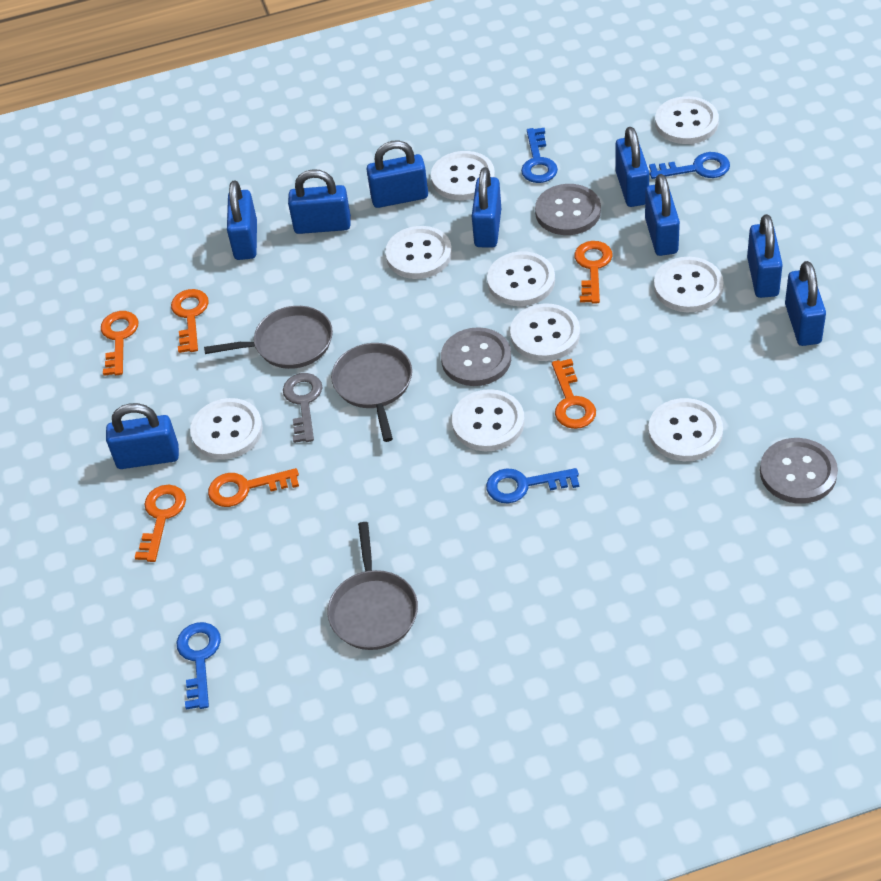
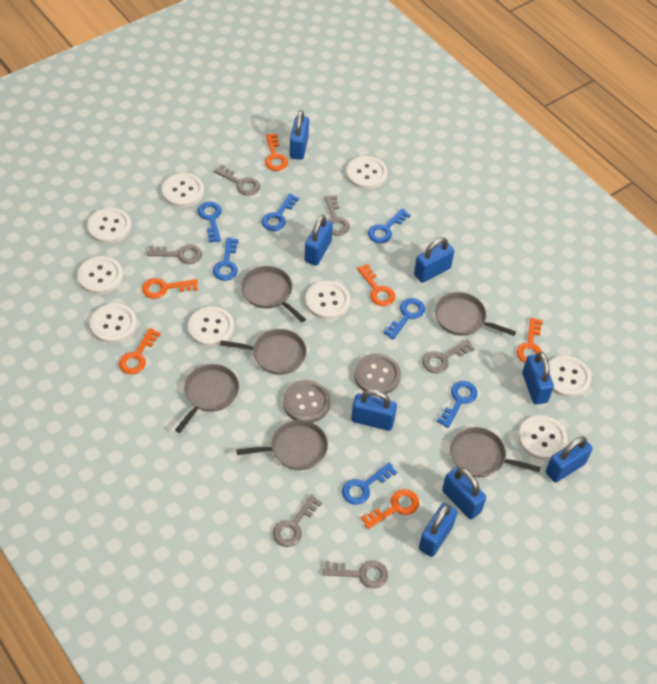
blue key: [176,622,221,710] [486,468,579,503] [521,128,558,183] [649,152,730,179] = 4 -> [197,202,222,243] [213,237,239,281] [262,193,300,231] [342,463,397,505] [368,209,411,243] [383,298,425,340] [437,381,477,428] = 7
blue padlock: [106,403,179,469] [227,181,257,260] [288,169,351,234] [366,140,428,208] [472,167,501,248] [616,127,649,207] [645,174,680,256] [747,214,783,298] [785,261,826,346] = 9 -> [290,110,309,160] [305,215,333,266] [351,389,397,431] [414,237,454,283] [419,503,457,557] [442,467,486,519] [522,352,554,405] [546,436,593,483] = 8
grey button: [441,327,511,386] [535,184,601,235] [760,438,838,504] = 3 -> [283,380,330,423] [354,353,401,394] = 2
grey key: [283,373,322,443] = 1 -> [147,245,202,264] [214,165,260,196] [273,495,322,547] [323,561,388,588] [325,195,350,236] [422,339,475,373] = 6
grey pan: [204,306,333,369] [327,522,418,650] [331,343,412,442] = 3 -> [175,364,239,433] [220,329,306,375] [236,420,328,470] [241,266,306,322] [435,292,516,336] [450,427,541,477] = 6

